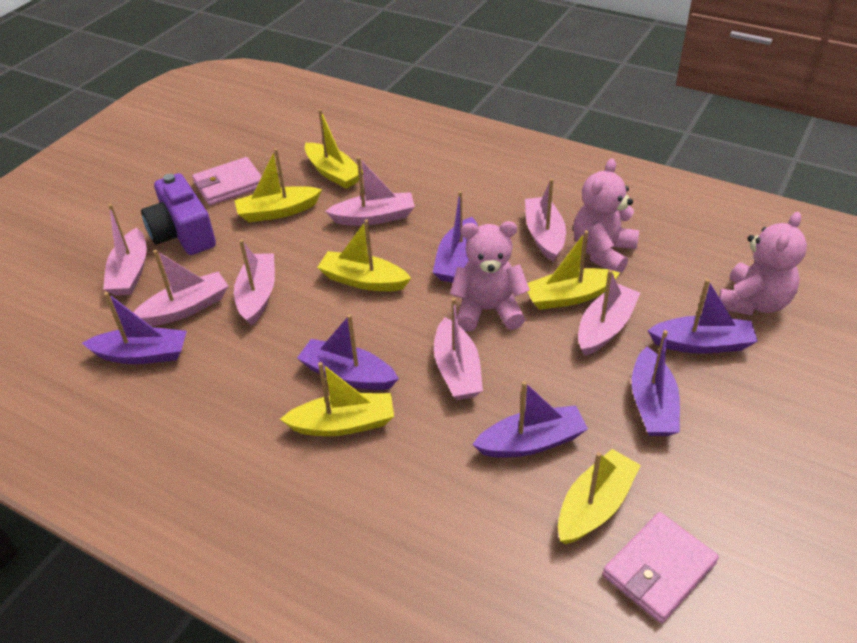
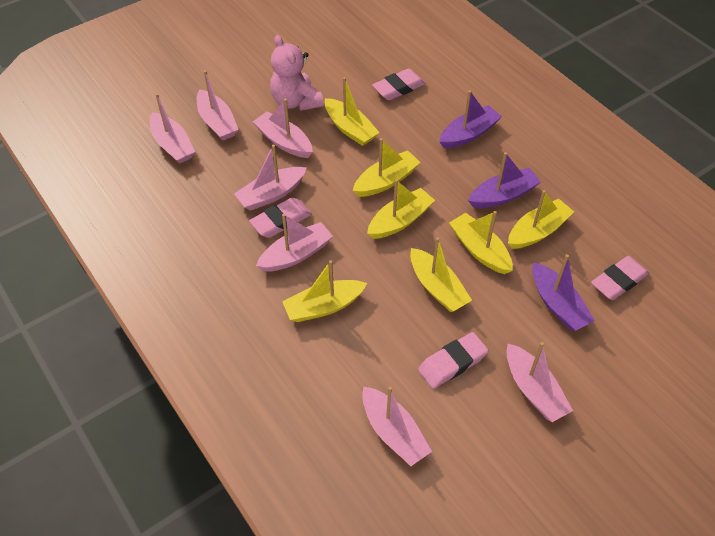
pink eraser: none = 0 -> [249,197,312,238] [372,68,426,100] [418,332,488,388] [591,256,649,300] = 4
pink teddy bear: [450,221,530,332] [573,159,639,274] [719,212,807,316] = 3 -> [270,35,324,111] = 1
pink wallet: [192,157,262,205] [602,512,719,623] = 2 -> none = 0
purple boat: [82,292,187,364] [297,314,399,390] [433,191,478,283] [472,381,588,458] [632,330,680,436] [647,279,758,354] = 6 -> [439,90,502,149] [468,152,541,208] [532,254,595,331] = 3
purple camera: [141,173,216,255] = 1 -> none = 0
yellow boat: [234,148,322,222] [280,362,394,436] [305,109,363,189] [317,219,411,291] [527,230,620,310] [558,449,641,544] = 6 -> [282,260,367,322] [325,77,380,146] [353,138,421,197] [367,179,435,239] [410,237,472,312] [449,211,513,274] [508,190,574,249] = 7

